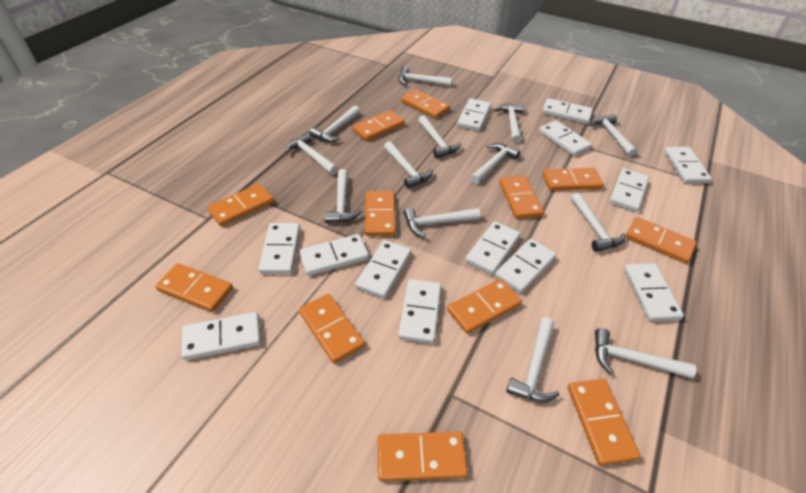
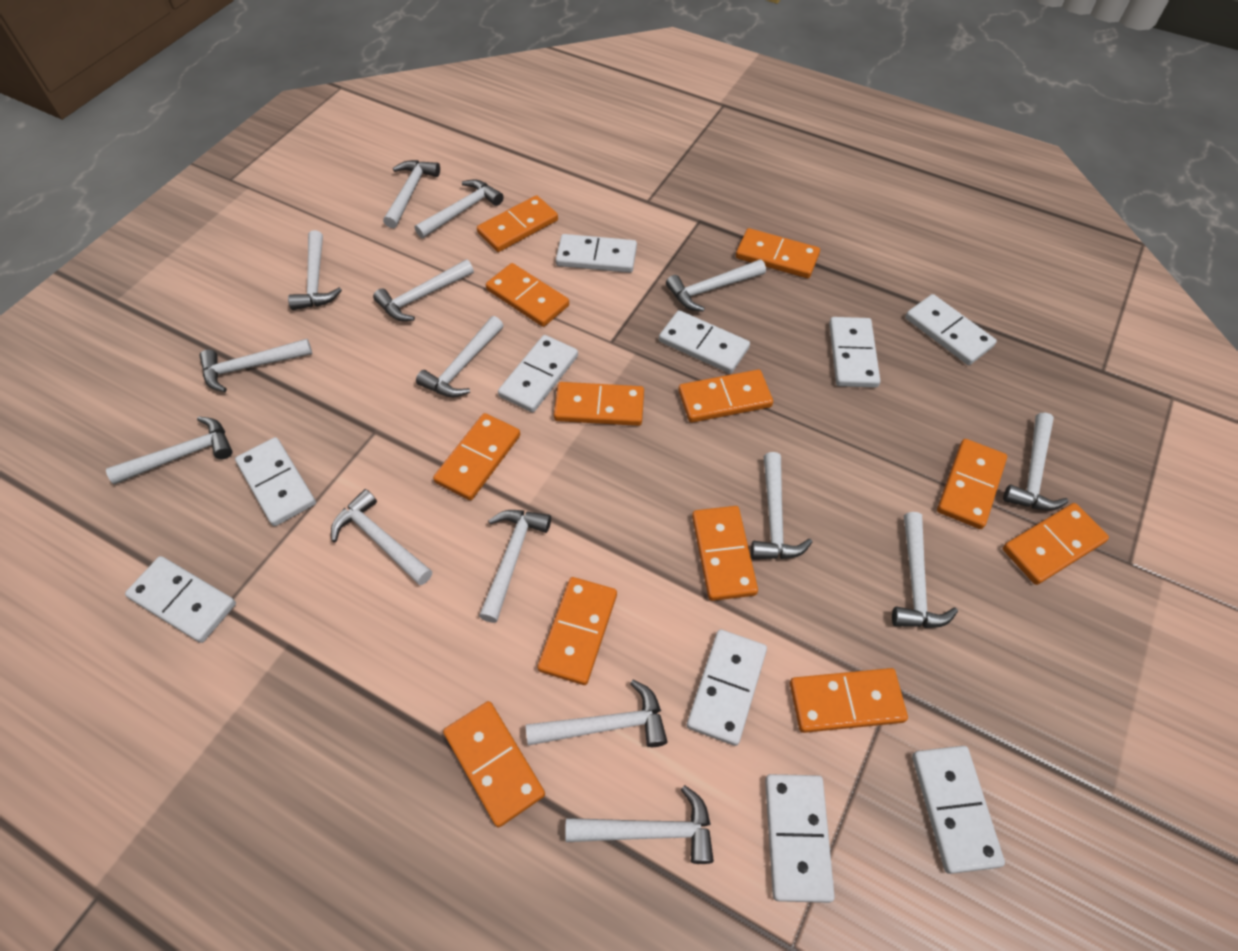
white domino: [181,312,261,360] [259,223,300,274] [299,234,369,276] [355,240,411,299] [398,279,441,344] [457,98,491,131] [465,221,520,275] [494,239,556,293] [539,120,592,156] [542,98,593,124] [609,168,649,212] [624,263,684,321] [664,147,712,183] = 13 -> [125,556,236,643] [235,437,316,526] [498,335,578,412] [556,234,637,273] [659,310,750,374] [687,629,767,746] [765,774,835,903] [829,317,880,388] [905,294,997,365] [912,746,1005,874] = 10
white hammer: [286,133,338,175] [309,105,360,142] [324,169,362,223] [384,141,432,189] [398,67,452,86] [403,208,480,237] [418,115,461,159] [470,143,520,184] [495,103,524,143] [506,317,560,402] [571,193,626,252] [590,114,637,157] [595,328,696,379] = 13 -> [106,416,232,485] [200,339,312,392] [288,230,342,310] [331,489,432,585] [373,259,474,321] [383,160,440,228] [414,179,504,238] [416,316,504,398] [479,510,551,623] [526,680,668,747] [565,785,714,864] [666,259,766,312] [751,452,812,559] [892,512,958,628] [1003,412,1068,510] = 15

